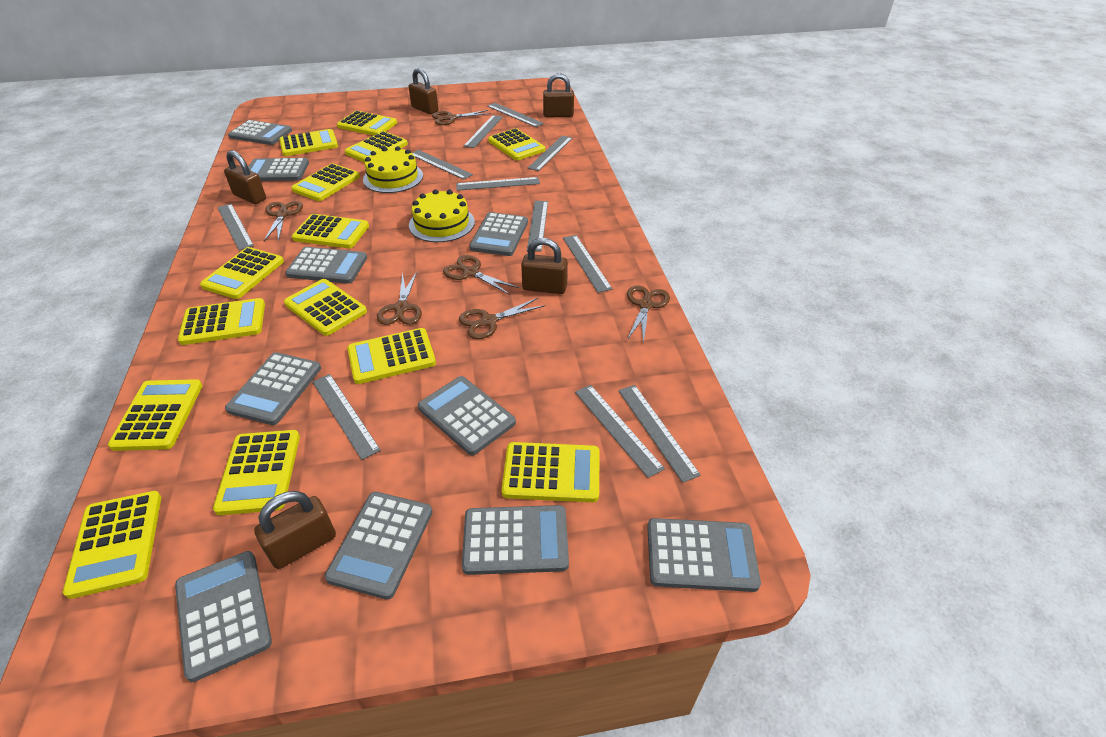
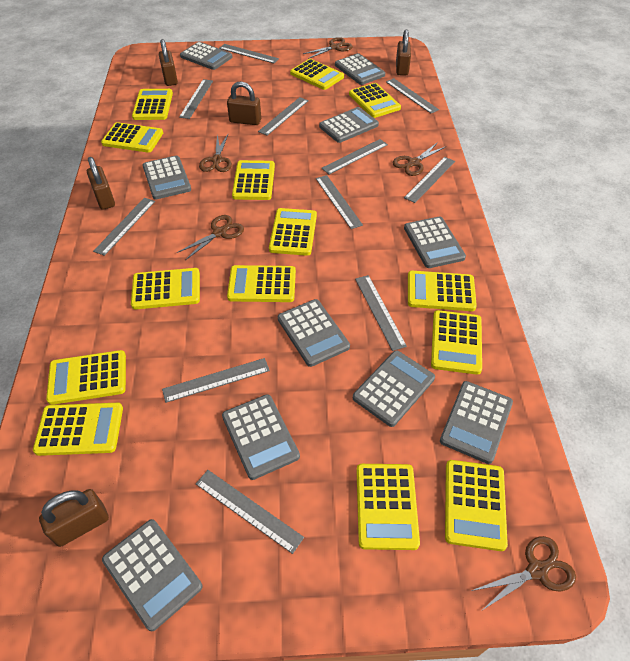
brown scissors: [264,201,303,241] [377,272,422,325] [432,110,491,125] [443,255,519,295] [459,298,545,339] [627,285,670,343] = 6 -> [177,215,244,260] [199,134,232,172] [303,37,353,59] [393,142,447,176] [471,536,576,610] = 5
yellow cake: [363,146,423,193] [409,189,475,242] = 2 -> none = 0

